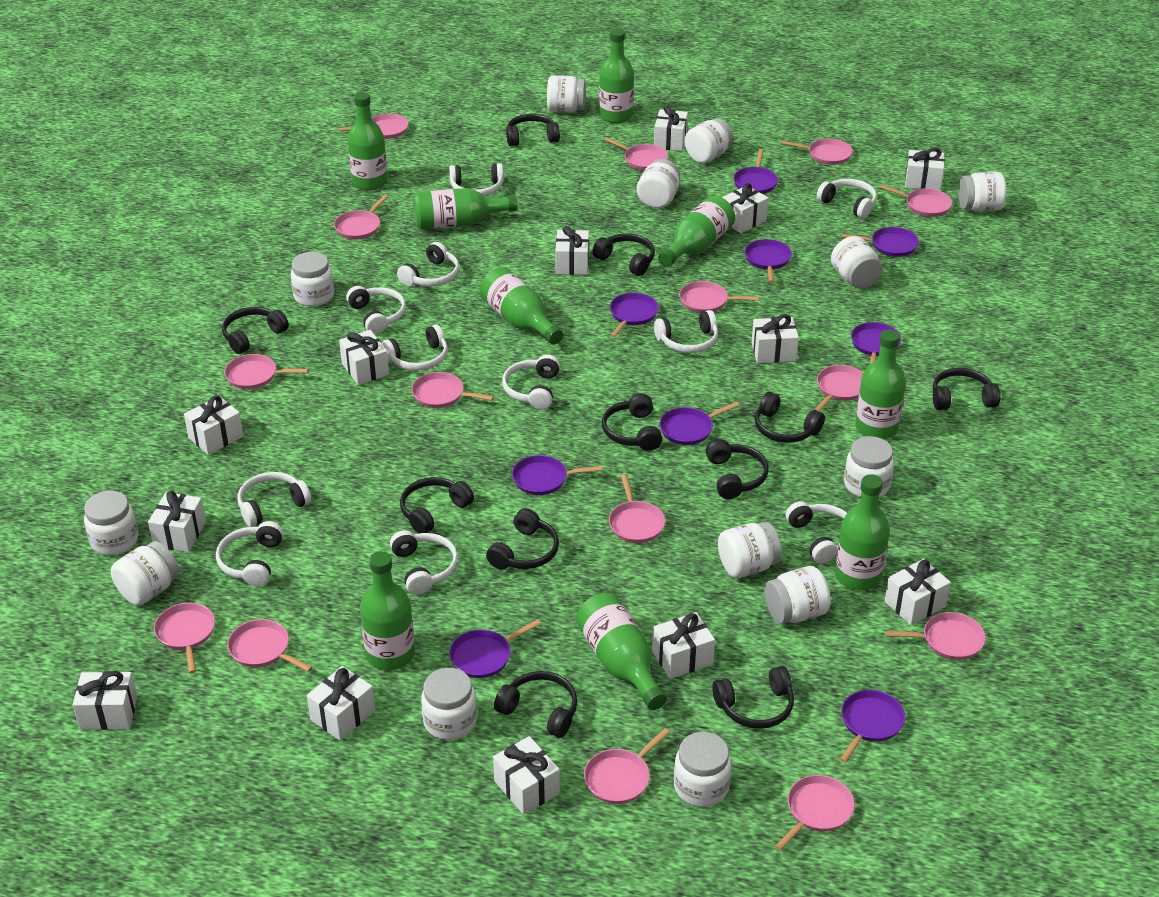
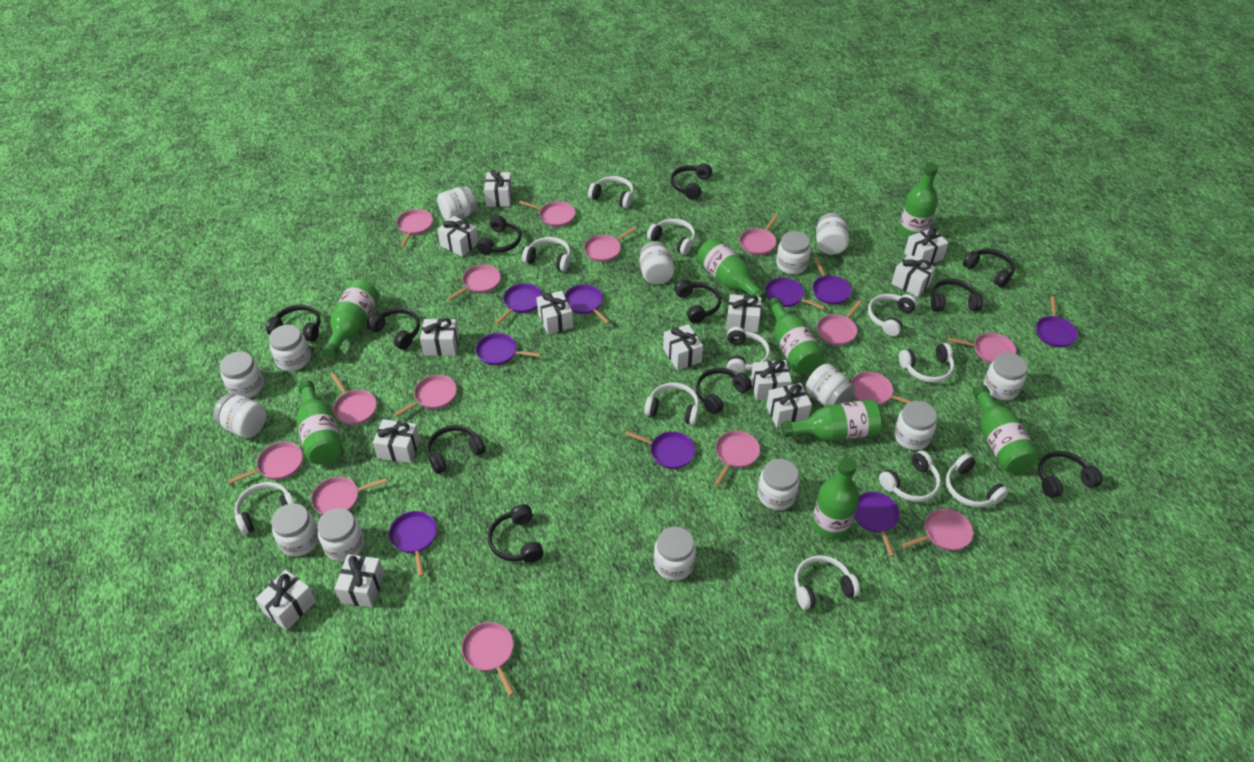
green bottle: [348,92,388,190] [360,551,415,670] [414,188,517,230] [479,267,563,345] [576,593,667,710] [599,29,634,123] [659,195,735,267] [835,474,890,591] [855,330,906,439] = 9 -> [297,380,343,465] [322,280,379,358] [697,238,767,303] [767,297,824,374] [781,399,883,441] [812,457,859,540] [898,163,938,239] [973,385,1039,473] = 8
white jar: [84,491,138,555] [111,541,179,606] [291,252,334,307] [421,668,477,740] [547,75,586,112] [637,159,680,208] [674,732,731,807] [684,118,733,163] [718,522,782,578] [764,566,831,624] [831,236,883,289] [844,436,894,497] [959,172,1007,212] = 13 -> [213,394,266,438] [220,351,264,398] [269,325,311,371] [271,503,319,556] [317,508,364,562] [437,186,477,221] [640,241,675,284] [654,527,696,581] [757,459,799,510] [776,231,811,274] [806,364,855,406] [816,213,849,255] [894,401,937,450] [984,353,1028,400] = 14

